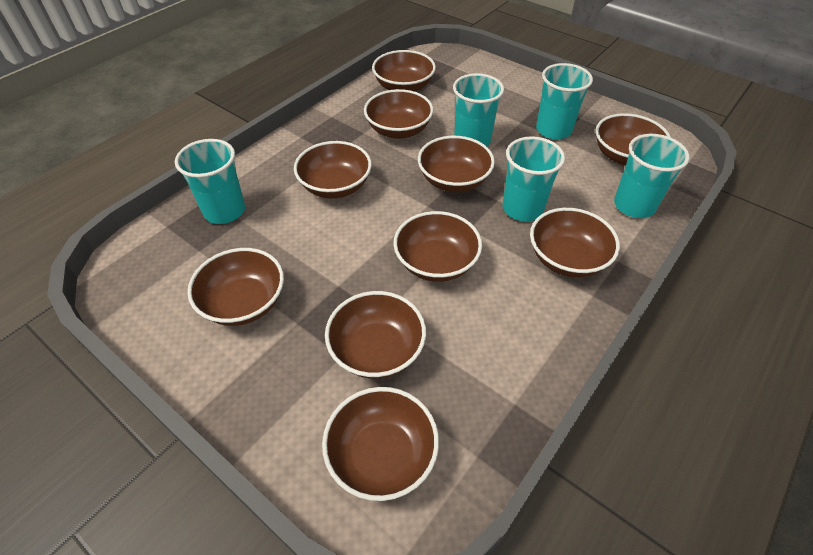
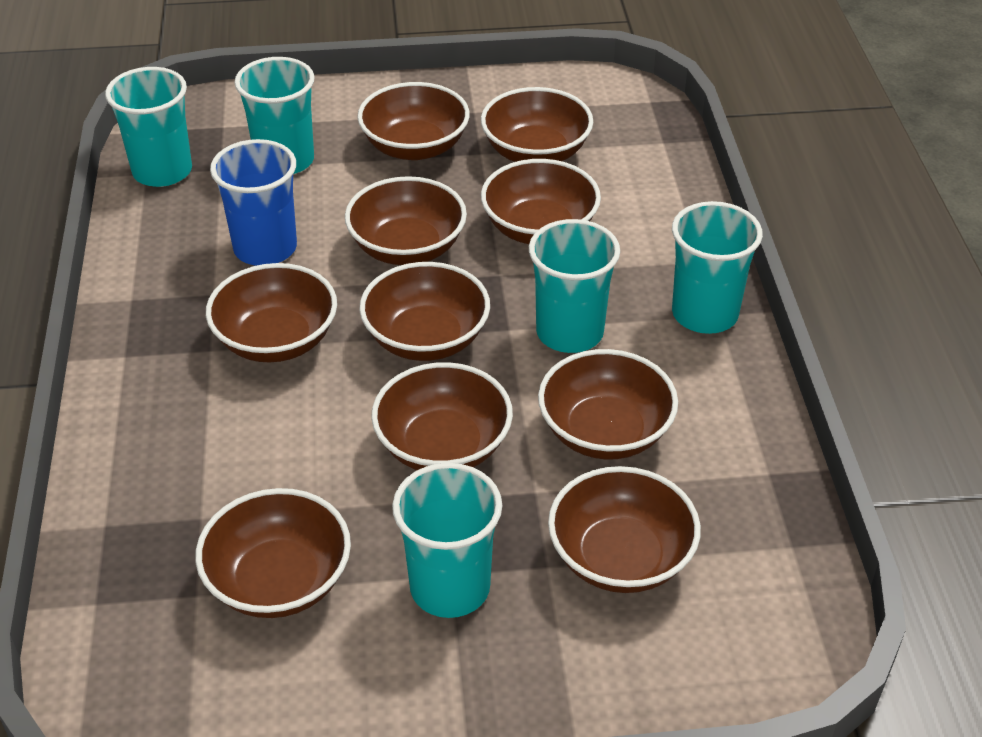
blue cup: none = 0 -> [210,139,297,266] = 1

